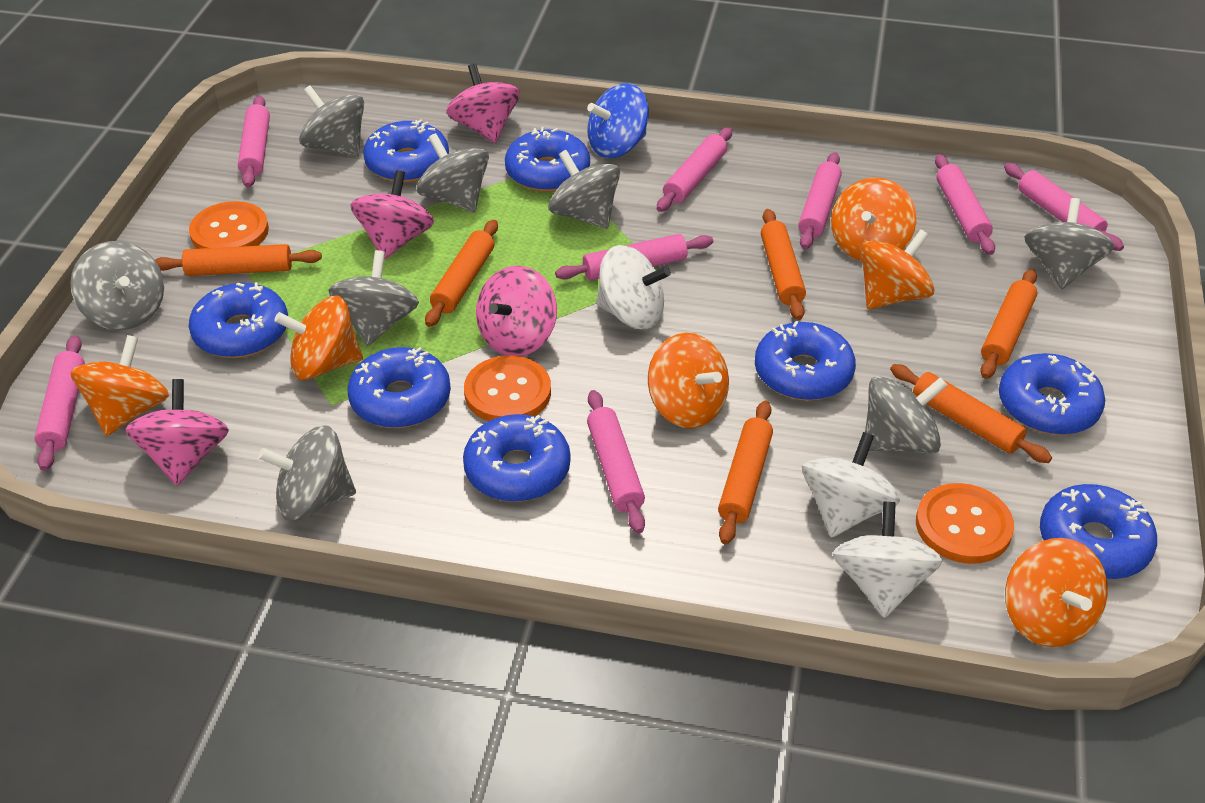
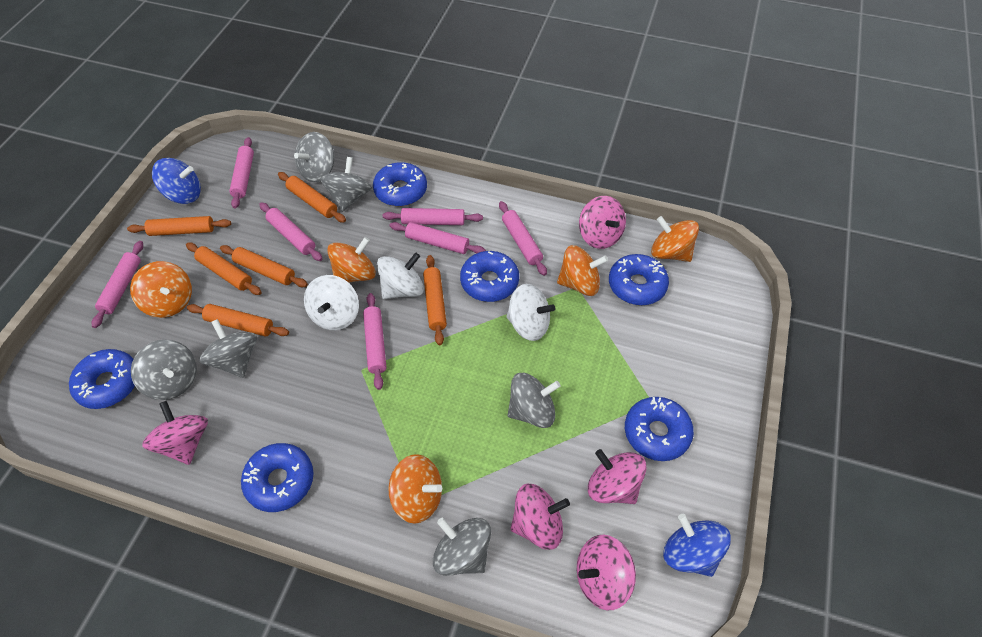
blue donut: [189,282,288,358] [347,347,451,428] [363,119,449,183] [463,414,571,502] [505,127,590,192] [755,321,856,401] [999,353,1105,435] [1040,484,1157,579] = 8 -> [69,349,135,409] [241,443,314,512] [373,162,427,206] [460,251,519,302] [609,254,669,305] [625,397,694,461] = 6
blue spinning top: [587,83,649,158] = 1 -> [152,158,201,204] [663,514,731,577] = 2
grey spinning top: [70,241,164,330] [258,425,356,521] [299,85,364,157] [328,250,419,346] [417,133,489,213] [548,150,620,229] [865,376,948,454] [1025,198,1114,289] = 8 -> [131,340,197,400] [199,319,257,378] [294,132,334,182] [320,157,372,212] [433,517,491,576] [508,373,561,428] = 6
orange button: [189,201,269,249] [464,355,551,421] [916,483,1014,564] = 3 -> none = 0
orange spinning top: [71,335,169,436] [274,296,363,380] [648,333,729,428] [831,177,916,261] [860,229,935,309] [1005,538,1108,647] = 6 -> [130,261,192,318] [327,237,376,283] [389,454,442,524] [557,245,608,296] [651,216,699,262] = 5
pink rolling pin: [34,335,85,471] [238,96,270,187] [555,234,713,281] [587,390,645,533] [657,127,732,212] [798,152,842,249] [935,154,995,255] [1004,163,1124,251] = 8 -> [92,241,143,328] [229,137,254,209] [259,202,322,261] [363,293,386,390] [383,208,483,225] [390,222,486,254] [499,201,547,276] = 7
pink spinning top: [125,379,229,485] [350,170,434,259] [446,64,520,143] [476,266,557,356] = 4 -> [142,401,208,465] [511,484,570,550] [577,535,636,610] [579,196,626,249] [588,449,647,504] = 5

